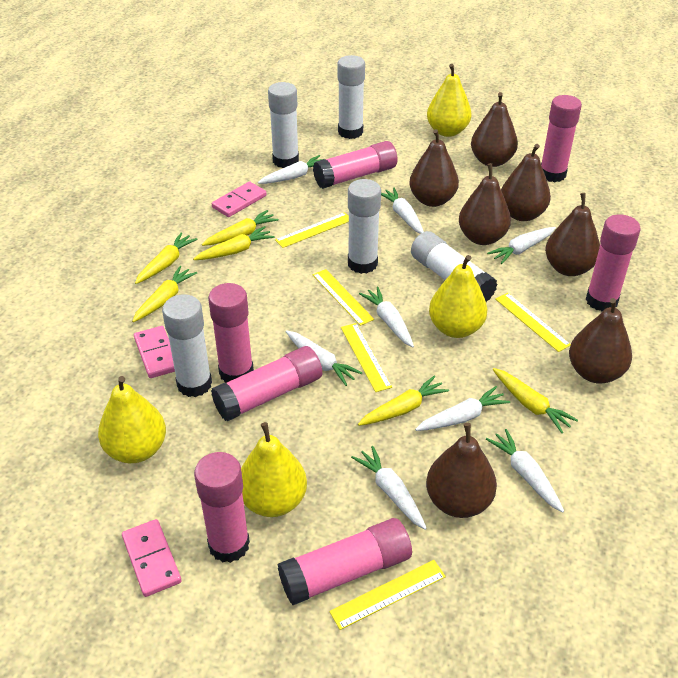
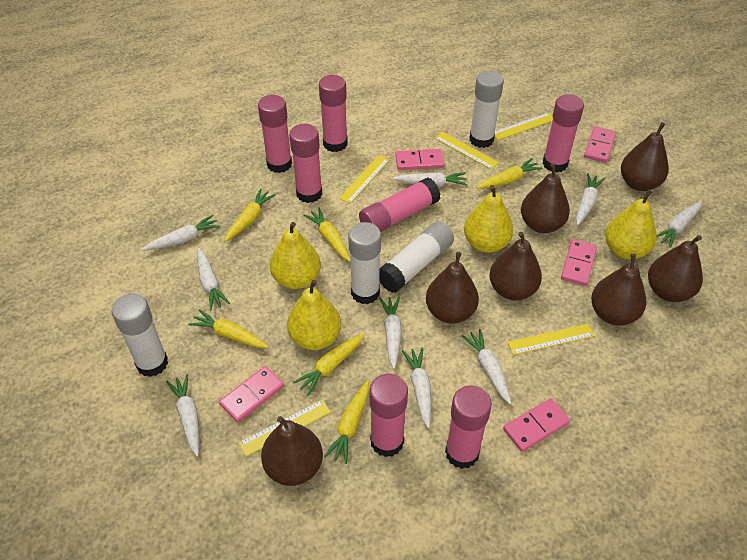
pink domino: [122,519,181,597] [134,326,175,378] [212,181,266,217] = 3 -> [219,366,284,422] [395,149,445,170] [503,398,570,452] [561,239,597,286] [584,126,616,163] = 5
white carrot: [258,155,323,184] [286,330,362,386] [351,446,427,530] [359,287,414,347] [381,188,424,234] [415,386,510,431] [486,429,564,513] [487,227,556,264] = 8 -> [142,215,220,251] [166,374,199,457] [197,248,230,310] [379,297,402,369] [393,172,467,187] [402,347,431,428] [461,329,512,404] [576,173,605,226] [657,201,702,248] = 9
white glue stick: [162,294,212,397] [268,82,299,168] [338,55,365,139] [348,179,381,274] [411,231,497,302] = 5 -> [112,294,168,377] [348,222,381,304] [379,221,454,293] [470,71,504,148] = 4

